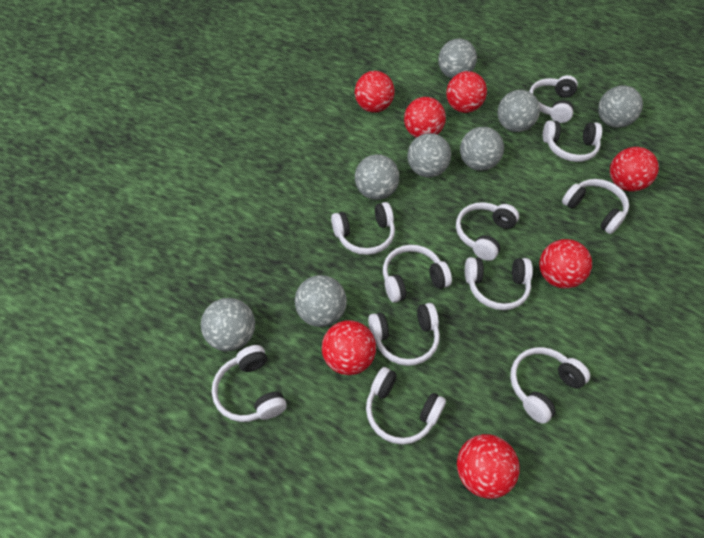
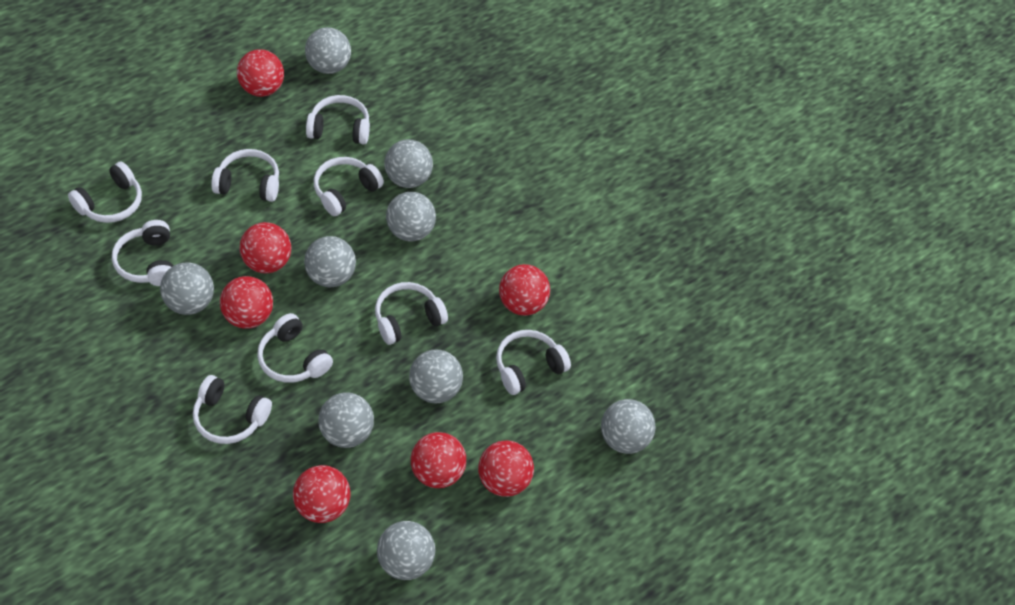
grey ball: [201,298,255,351] [295,275,347,327] [355,154,399,200] [407,133,451,178] [438,39,477,78] [460,127,504,171] [498,90,540,132] [598,85,643,128] = 8 -> [160,262,214,315] [304,236,356,287] [305,27,351,74] [318,392,374,448] [377,521,435,580] [384,139,433,188] [386,192,436,241] [409,349,463,403] [601,399,656,454] = 9
white headphones: [212,345,287,422] [331,202,395,255] [366,367,446,445] [368,303,440,366] [383,245,452,303] [456,202,519,261] [465,257,533,310] [510,347,590,424] [529,75,578,123] [543,120,602,162] [562,179,629,234] = 11 -> [68,162,142,223] [112,220,174,286] [193,375,272,444] [211,149,279,202] [257,313,333,383] [306,95,370,144] [314,157,384,216] [375,282,448,345] [496,330,571,395] = 9

